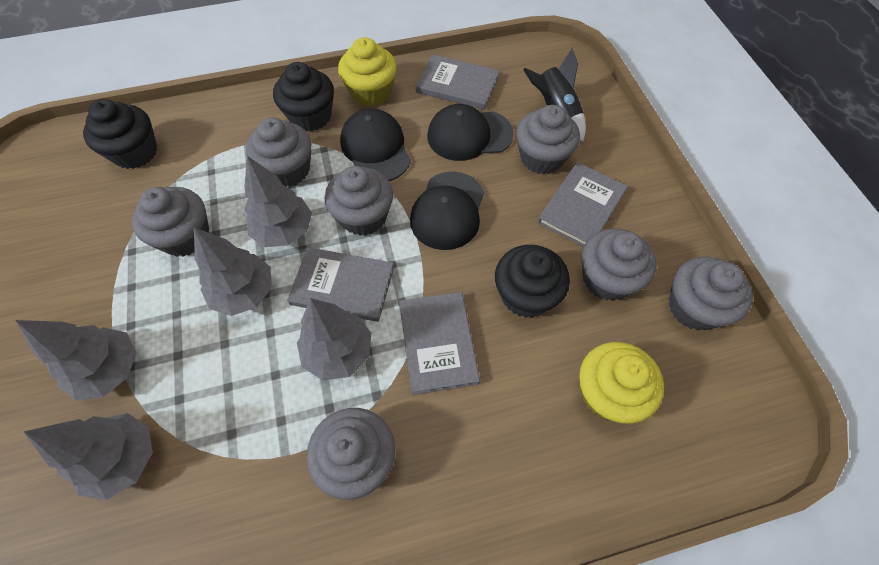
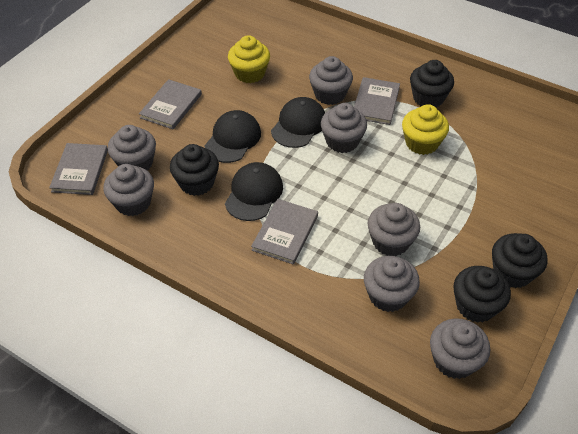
black cupcake: [83,99,157,169] [273,62,334,131] [495,245,570,318] = 3 -> [170,144,219,196] [410,60,454,107] [453,266,511,323] [492,233,548,288] = 4
black rocket: [523,48,586,141] = 1 -> none = 0
grey tree: [15,320,136,401] [24,413,153,500] [194,227,272,316] [244,156,312,247] [297,298,372,381] = 5 -> none = 0

